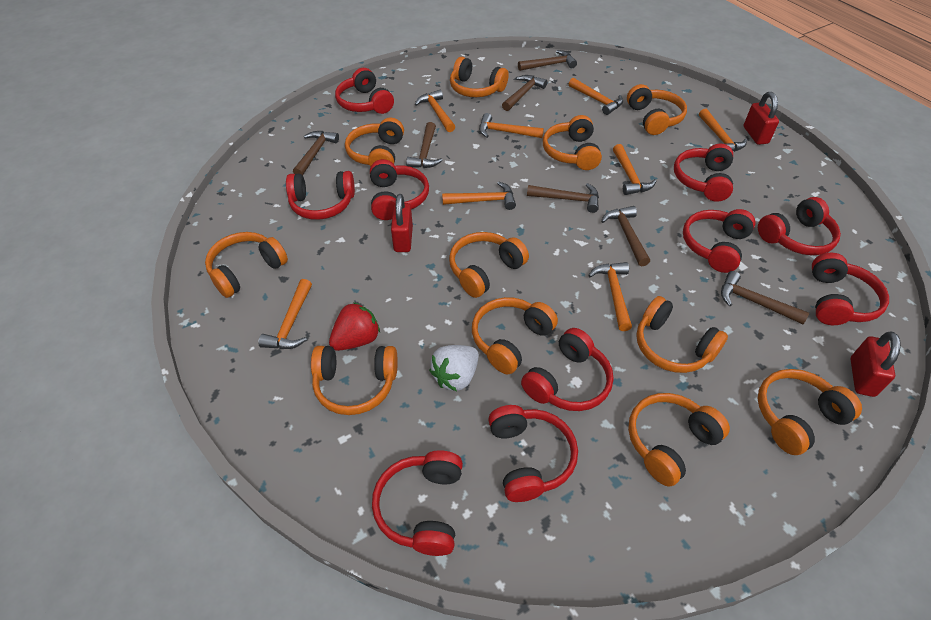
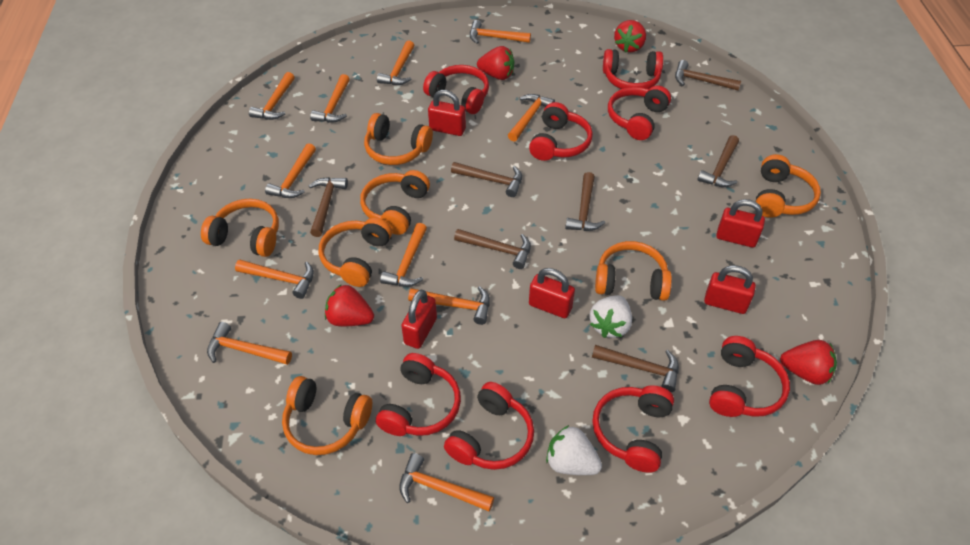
orange hammer: [258,279,312,349] [414,90,455,132] [442,182,516,210] [479,113,544,138] [569,78,623,115] [588,262,632,331] [613,144,656,195] [699,109,747,152] = 8 -> [207,322,292,365] [235,259,314,299] [249,72,295,120] [265,143,316,198] [310,74,350,123] [377,40,414,85] [380,223,427,287] [399,453,494,512] [408,286,490,325] [470,20,531,44] [508,94,555,142] = 11
orange headphones: [205,232,288,298] [311,346,397,415] [345,117,404,167] [449,232,529,298] [450,57,509,97] [472,297,558,374] [543,115,602,170] [627,84,687,135] [628,393,730,486] [636,296,728,373] [758,369,862,455] = 11 -> [201,198,279,257] [282,376,372,455] [319,217,392,287] [360,170,430,235] [364,113,433,165] [595,241,672,301] [755,154,821,218] = 7
red headphones: [286,171,355,220] [335,68,394,114] [370,159,429,220] [372,450,463,556] [488,405,578,502] [521,328,614,411] [674,144,733,202] [683,209,756,273] [758,197,841,255] [812,252,889,325] = 10 -> [376,353,461,436] [423,65,489,114] [444,382,534,470] [529,102,593,161] [592,385,674,473] [603,49,663,89] [608,85,671,140] [709,336,790,417] = 8
red padlock: [391,194,413,252] [743,92,779,145] [851,332,901,397] = 3 -> [401,289,437,349] [428,90,466,136] [529,268,575,318] [704,265,756,314] [716,199,765,248] = 5
red strawberry: [329,302,380,351] = 1 -> [325,284,374,326] [477,46,515,80] [614,20,646,53] [780,340,837,385] = 4
white strawberry: [429,345,479,391] = 1 -> [546,425,602,475] [590,295,632,338] = 2

